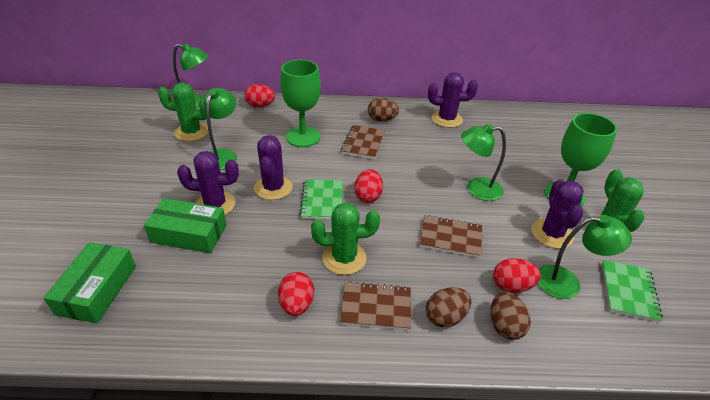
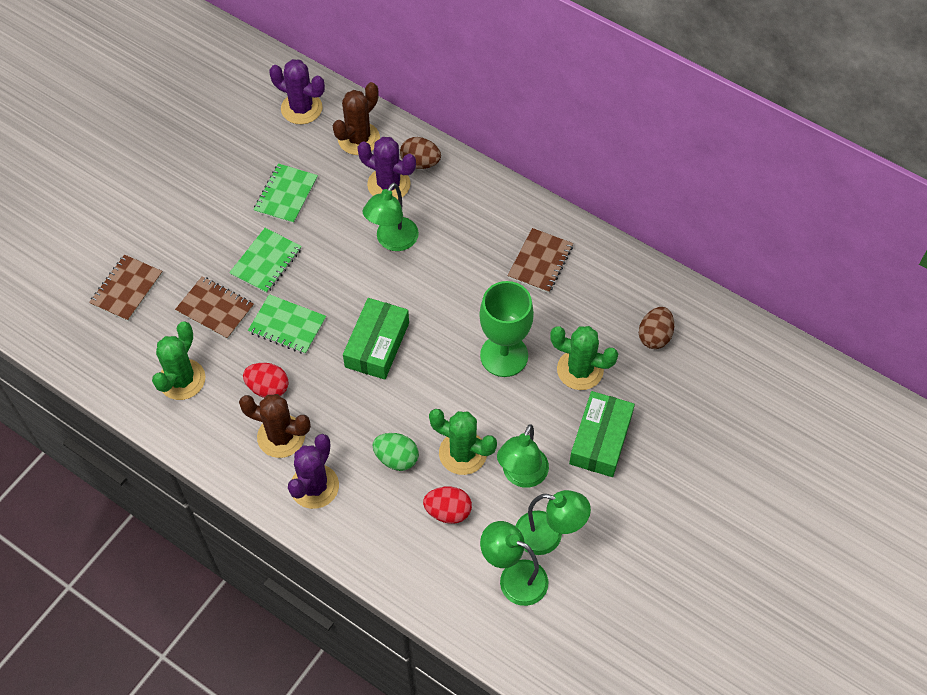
brown cactus: none = 0 -> [239,394,311,458] [332,82,380,155] = 2
brown egg: [368,98,399,122] [426,287,471,327] [490,292,531,340] = 3 -> [400,137,441,169] [639,307,674,349] = 2
green egg: none = 0 -> [373,433,419,471] = 1
green goblet: [280,60,321,147] [545,113,617,207] = 2 -> [479,281,534,377] = 1
green notebook: [300,179,343,219] [602,260,663,322] = 2 -> [229,228,302,294] [248,294,326,354] [253,163,318,224] = 3
purple cactus: [177,151,239,215] [254,135,293,200] [428,72,478,128] [531,179,584,249] = 4 -> [269,59,325,124] [288,434,339,509] [357,137,416,200] = 3
red egg: [244,84,275,107] [278,272,314,316] [354,169,383,203] [493,258,541,293] = 4 -> [243,363,289,398] [423,486,472,524] = 2

